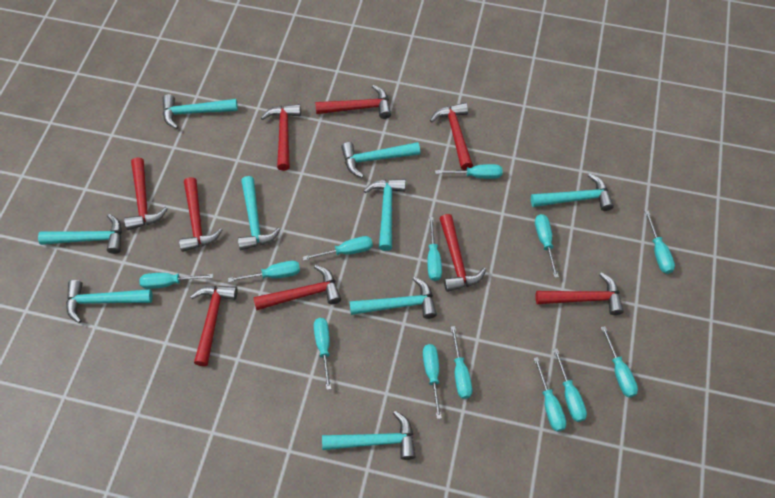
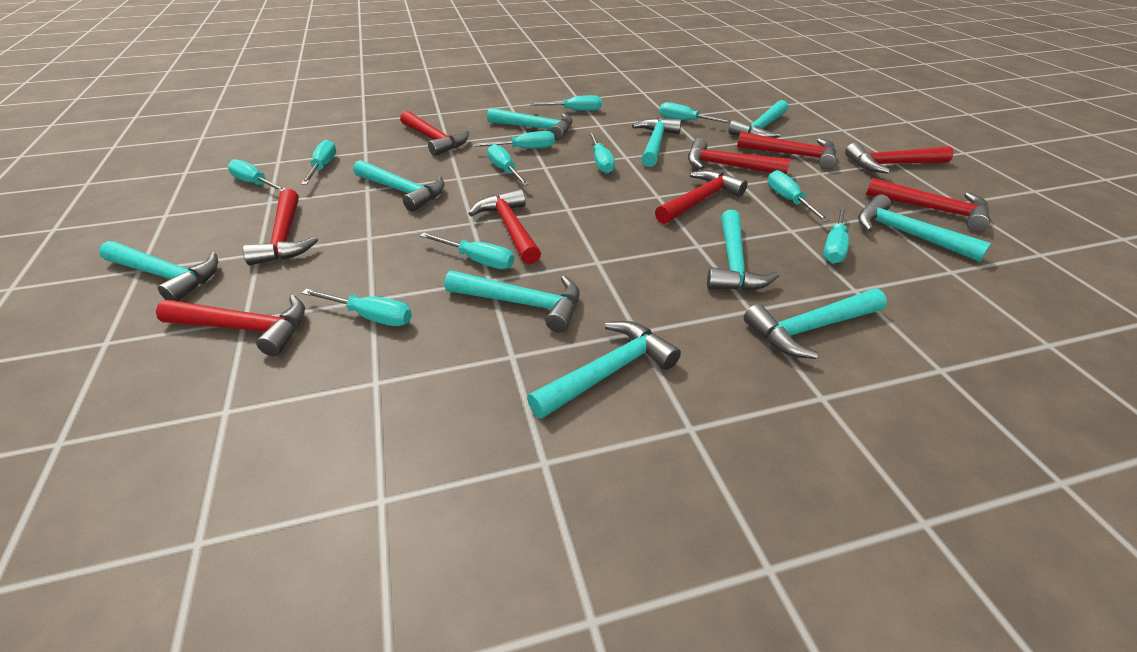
turquoise hammer: [38,214,122,254] [66,280,153,323] [163,94,238,129] [238,176,281,250] [322,411,416,460] [341,142,420,178] [349,277,437,319] [364,179,406,251] [531,173,614,211] = 9 -> [99,241,218,301] [353,160,445,212] [445,270,580,333] [487,108,573,140] [527,321,681,419] [632,118,682,167] [707,210,780,291] [728,100,788,138] [744,289,887,359] [858,195,991,262] = 10
turquoise screwdriver: [139,273,213,289] [228,261,300,282] [303,236,373,261] [314,318,331,390] [423,344,442,419] [427,217,442,281] [435,164,503,179] [451,326,472,399] [533,357,566,432] [535,214,559,278] [553,348,587,422] [601,326,638,397] [645,211,675,274] = 13 -> [228,159,285,192] [301,140,336,185] [302,289,412,326] [419,232,514,269] [473,131,555,149] [487,144,529,186] [530,95,602,111] [589,132,615,174] [659,102,732,123] [768,170,830,222] [823,206,849,264] = 11

